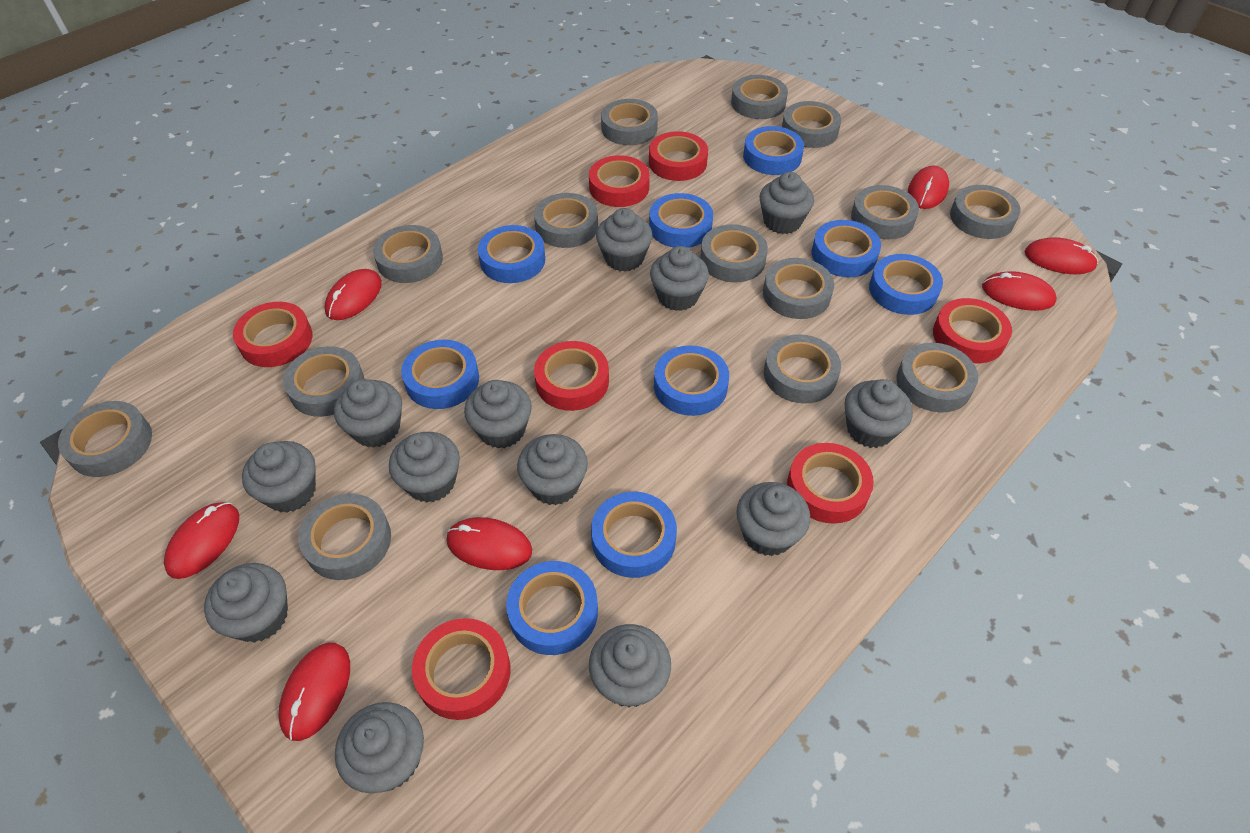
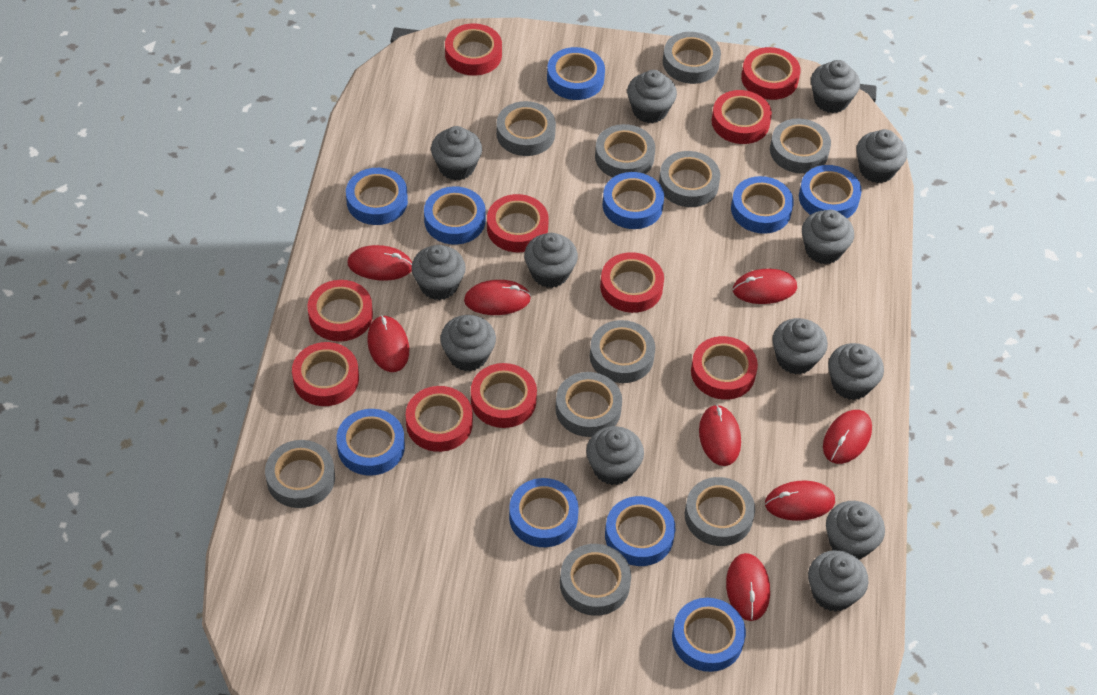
blue tape: [401,340,479,409] [478,225,545,283] [506,561,598,655] [591,492,677,578] [649,193,713,248] [654,345,729,416] [743,126,804,175] [812,220,881,277] [869,254,943,315] = 9 -> [336,409,405,476] [346,168,408,225] [424,186,486,245] [509,478,579,547] [547,47,605,100] [603,172,664,229] [605,496,675,566] [672,598,746,672] [731,176,794,234] [799,165,862,218] = 10
grey tape: [58,401,152,477] [283,346,364,417] [298,494,391,580] [373,225,443,283] [534,193,598,248] [601,99,658,145] [700,224,768,283] [731,75,788,119] [763,258,834,319] [764,334,841,404] [782,101,841,148] [851,185,919,239] [896,343,978,413] [950,185,1021,239] = 14 -> [265,440,335,508] [496,101,556,156] [555,372,622,437] [560,544,631,616] [590,320,655,383] [595,124,655,177] [659,151,720,207] [663,32,721,84] [685,477,755,546] [770,118,831,174] = 10
red mouse: [164,502,239,579] [278,643,350,741] [324,269,382,320] [446,517,532,570] [908,166,949,209] [982,271,1057,311] [1024,237,1098,274] = 7 -> [347,245,412,281] [367,315,409,372] [464,280,531,315] [699,404,741,466] [726,553,770,621] [733,269,797,304] [765,480,835,521] [823,410,872,464] = 8
red tape: [233,302,312,367] [412,618,510,720] [534,341,609,411] [589,155,650,207] [649,131,708,181] [787,443,874,524] [933,298,1012,363] = 7 -> [292,342,359,406] [307,280,373,342] [406,386,473,452] [445,24,502,76] [471,363,537,428] [487,194,549,252] [600,252,664,313] [691,336,758,400] [712,90,772,144] [741,47,801,100] = 10

